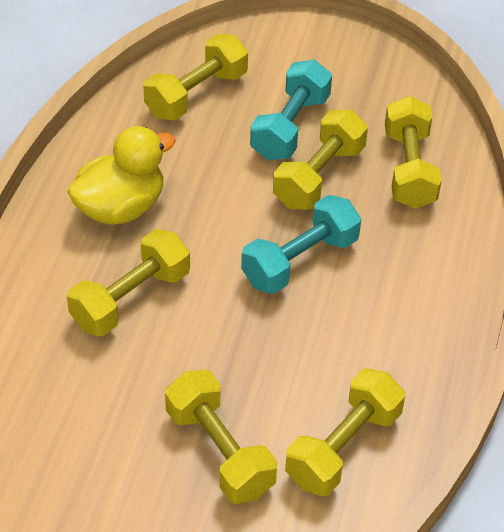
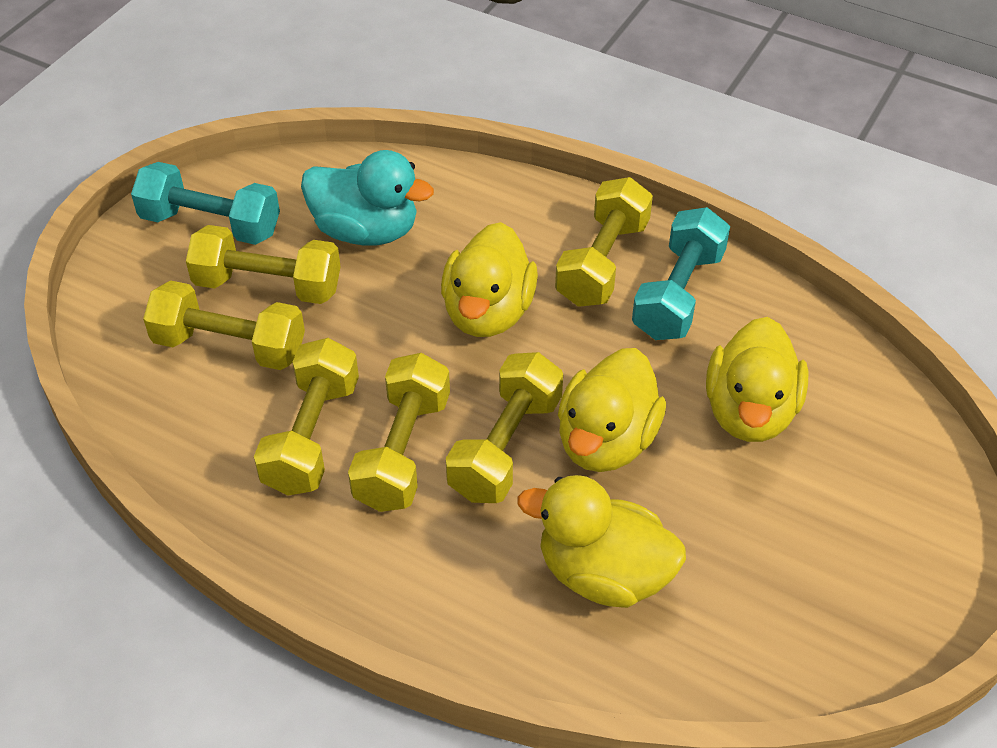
turquoise duck: none = 0 -> [301,150,434,246] = 1
yellow duck: [67,126,176,225] = 1 -> [441,222,538,337] [518,475,686,608] [558,348,666,472] [706,317,808,442] = 4

